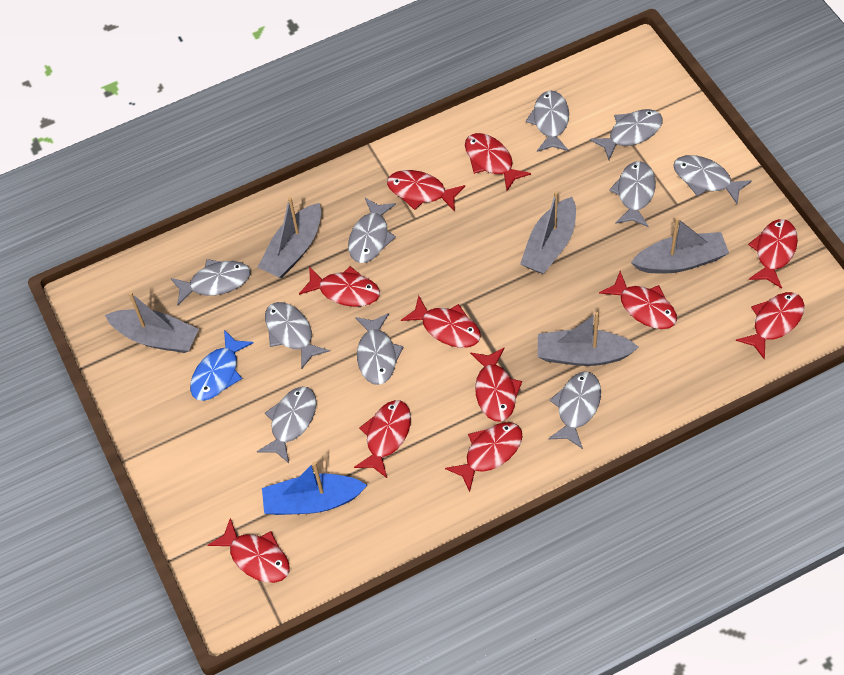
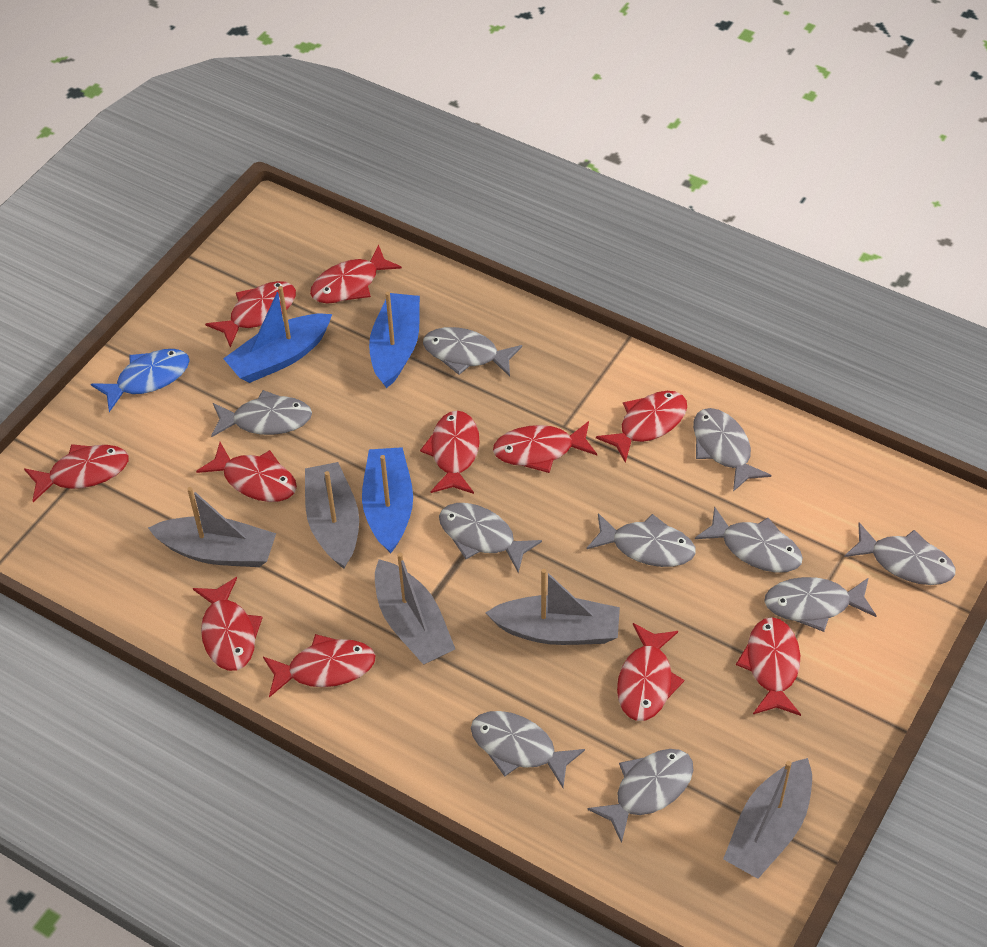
blue boat: [262,461,367,515] = 1 -> [223,286,332,383] [362,447,413,554] [369,292,420,388] = 3

